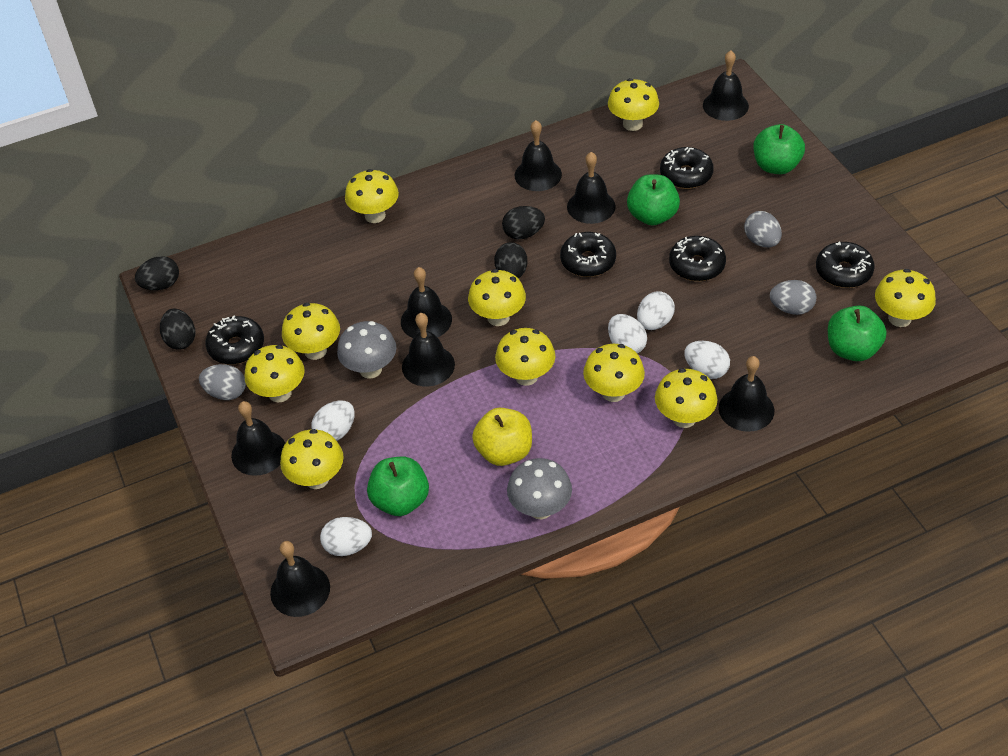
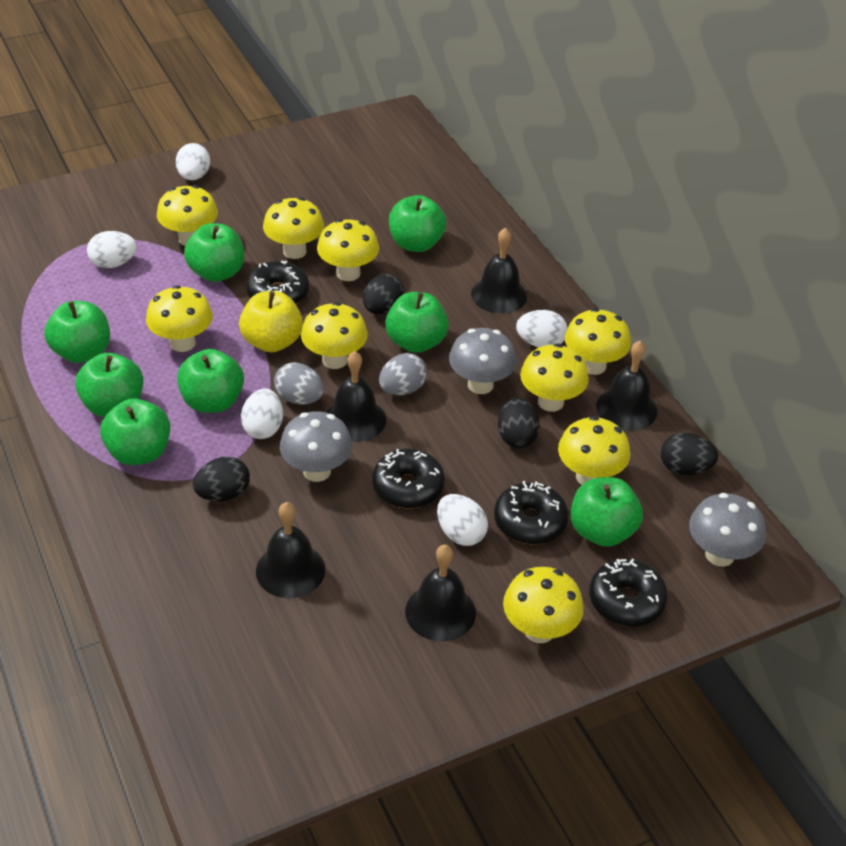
black bell: [231,401,285,476] [270,541,330,617] [401,267,452,338] [402,313,455,386] [515,120,562,191] [567,152,616,224] [703,50,749,121] [718,356,774,432] = 8 -> [256,502,325,598] [326,351,386,442] [405,545,476,641] [471,228,527,314] [596,341,657,431] = 5
black donut: [206,315,264,365] [560,232,616,277] [660,147,713,189] [669,236,726,281] [816,242,875,288] = 5 -> [246,261,309,304] [372,449,445,509] [494,481,569,544] [589,558,668,627] = 4
green apple: [367,457,429,516] [627,174,680,226] [753,124,805,174] [828,305,887,361] = 4 -> [44,301,110,363] [75,353,144,417] [100,398,170,465] [177,349,244,413] [184,223,244,282] [385,292,449,353] [389,195,446,252] [571,477,643,547] = 8
grey egg: [199,364,246,400] [744,211,782,247] [770,280,816,315] = 3 -> [274,362,324,405] [379,353,427,395] = 2
grey mushroom: [337,321,397,379] [507,458,572,519] = 2 -> [280,411,352,482] [449,328,517,394] [689,493,766,567] = 3
yellow mushroom: [245,345,305,402] [280,429,344,489] [282,303,340,360] [345,169,399,223] [468,269,526,326] [495,328,556,386] [583,344,645,402] [608,78,659,131] [655,368,718,428] [875,269,936,327] = 10 -> [146,285,213,352] [157,185,218,246] [263,197,324,259] [301,302,368,369] [317,219,379,281] [503,567,584,643] [520,344,589,412] [558,416,630,485] [565,308,631,375] = 9

